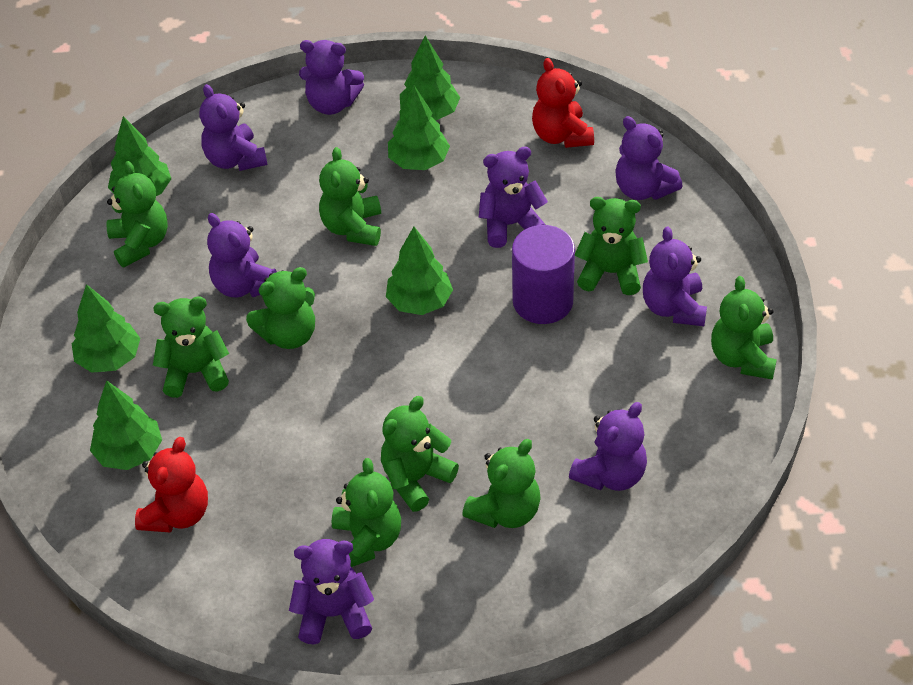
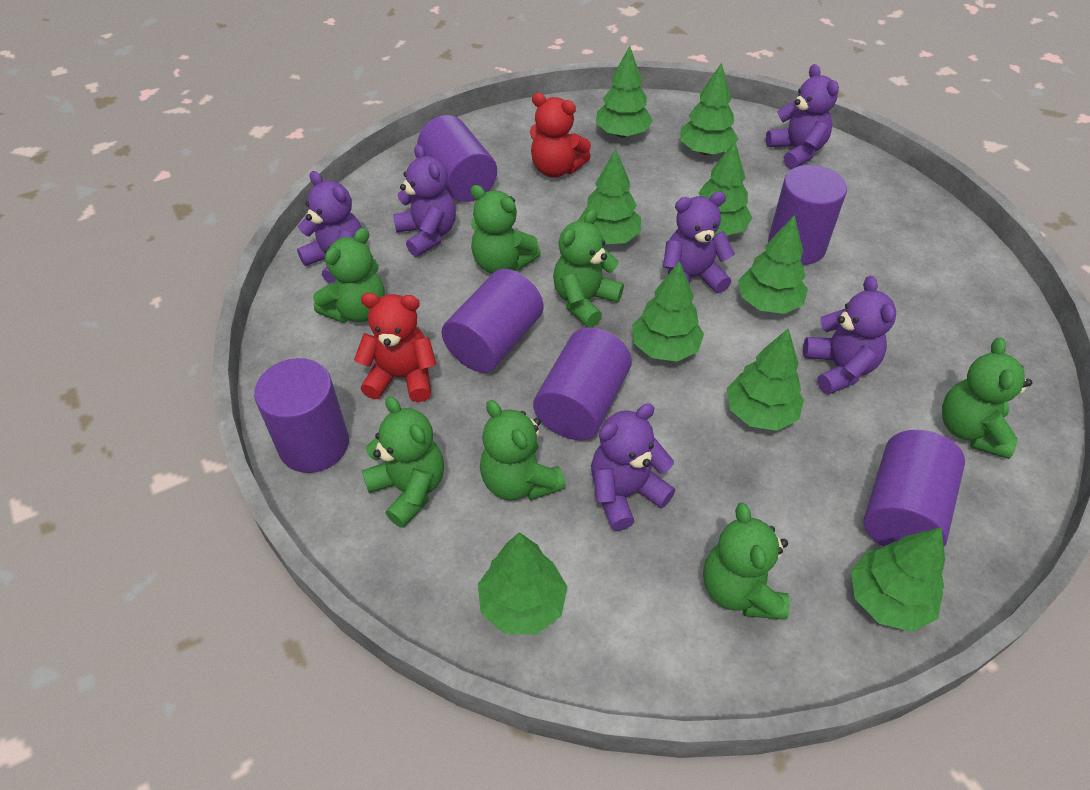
green teddy bear: [106,161,168,268] [153,297,229,398] [246,267,315,349] [319,147,381,246] [332,458,401,567] [381,396,459,512] [462,439,541,528] [575,197,648,295] [711,276,777,380] = 9 -> [313,228,385,323] [362,396,444,528] [470,185,541,274] [480,400,566,501] [553,209,624,327] [703,502,790,620] [942,338,1032,459] = 7
green tree: [72,284,140,373] [90,380,162,470] [108,116,172,196] [386,227,453,315] [388,84,450,170] [400,36,460,120] = 6 -> [478,532,567,635] [578,149,641,244] [596,46,653,138] [632,261,704,362] [680,63,739,155] [699,141,752,236] [727,328,804,431] [738,215,808,314] [851,527,945,632] = 9
purple cylinder: [512,225,575,324] = 1 -> [254,358,349,473] [417,115,497,202] [442,269,543,373] [533,327,632,440] [768,165,847,265] [863,430,965,547] = 6
purple teddy bear: [200,84,267,171] [207,213,277,298] [289,539,374,645] [299,40,364,115] [479,147,548,248] [569,402,647,491] [615,116,683,200] [643,226,707,326] = 8 -> [297,171,362,284] [393,144,456,257] [591,403,675,531] [663,192,735,293] [766,64,839,169] [803,276,896,395] = 6

